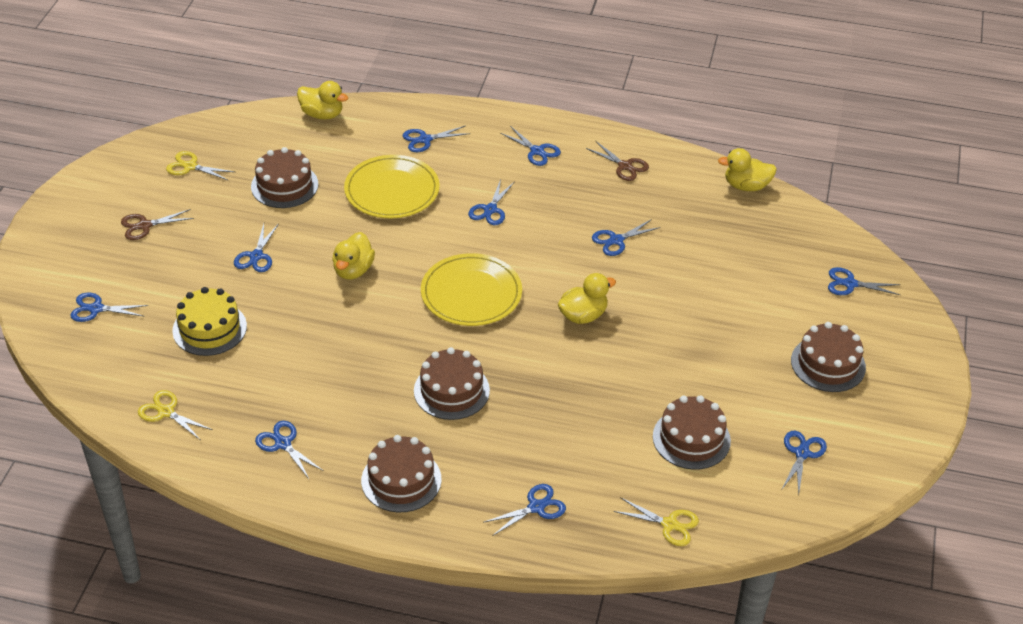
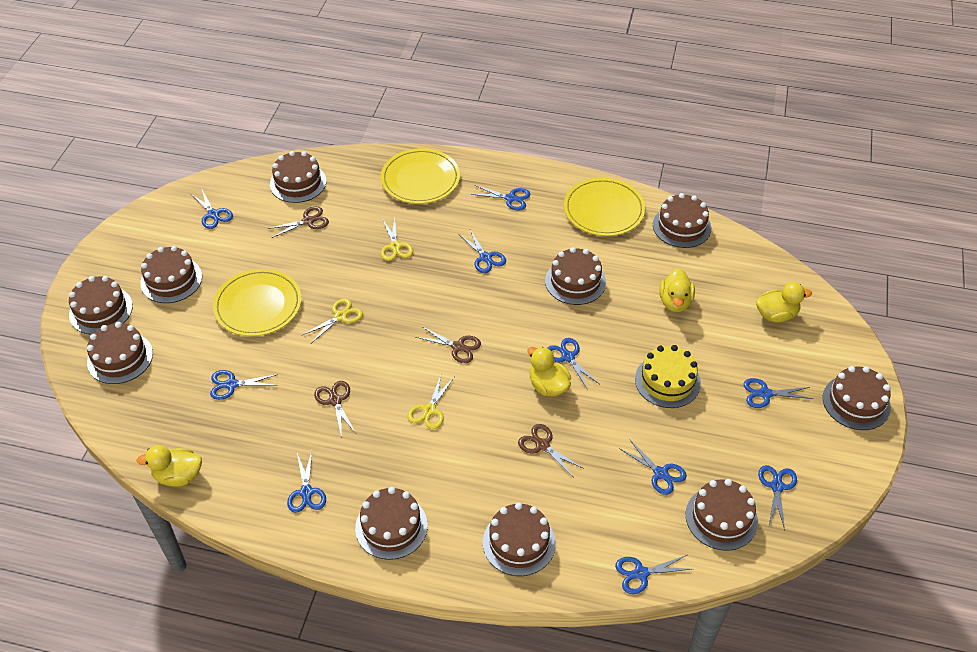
brown cake: [251,147,318,208] [361,435,441,512] [414,347,490,420] [653,395,731,470] [791,322,866,392] = 5 -> [69,276,133,334] [87,322,153,384] [140,246,202,303] [270,151,326,203] [355,487,428,560] [483,502,556,576] [545,247,606,305] [653,193,711,248] [685,479,758,551] [823,366,891,430] = 10
brown scissors: [121,209,194,240] [586,141,649,181] = 2 -> [267,206,329,238] [314,381,356,438] [416,327,481,363] [518,424,584,478] = 4
yellow plate: [344,155,440,218] [421,253,522,326] = 2 -> [213,269,302,336] [380,148,460,204] [564,178,645,236] = 3

